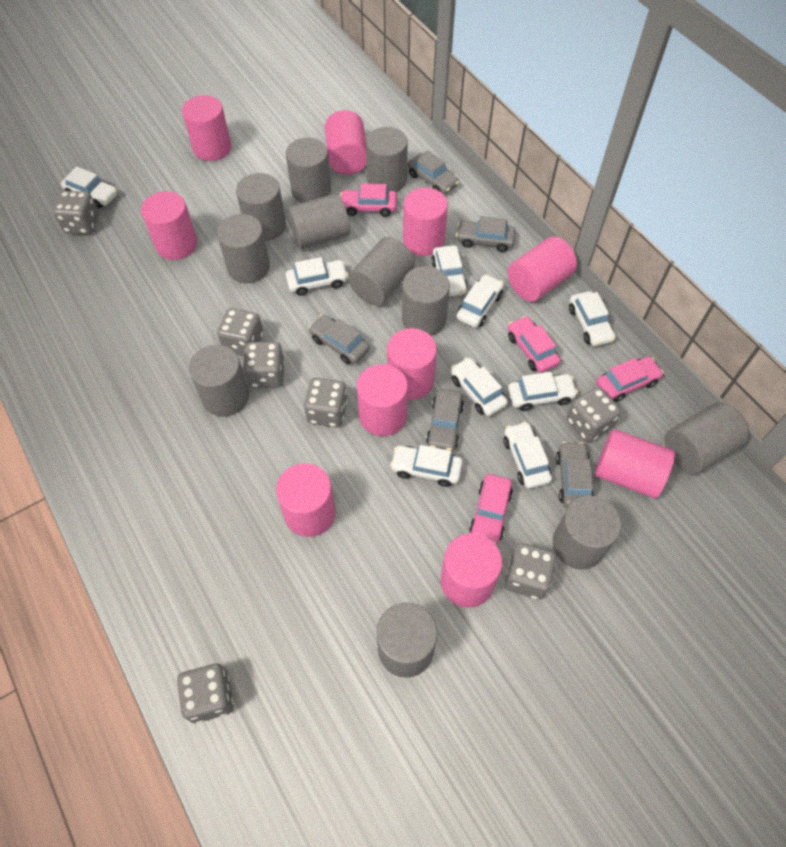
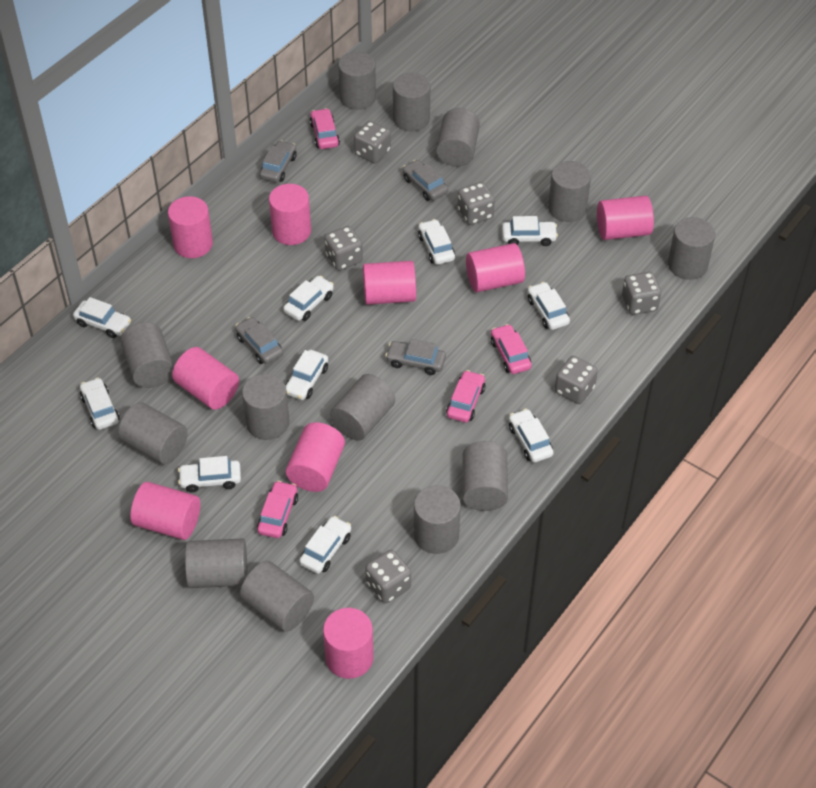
grey car: [309,315,370,364] [407,150,459,194] [426,389,464,451] [456,216,516,252] [556,442,594,508] = 5 -> [235,317,283,364] [259,140,297,183] [385,339,446,375] [402,160,448,201] = 4
grey cylinder: [189,345,249,417] [217,214,270,283] [236,173,286,241] [286,138,331,203] [287,193,350,249] [348,237,415,306] [366,127,408,192] [377,603,437,678] [402,266,450,336] [553,496,621,570] [664,402,749,474] = 11 -> [118,402,188,464] [120,322,174,388] [185,538,247,588] [240,561,314,632] [242,374,289,440] [330,374,395,441] [338,52,376,110] [393,73,430,132] [414,485,461,554] [436,108,480,167] [462,441,508,511] [548,161,591,222] [668,217,715,280] = 13
grey dice: [53,191,99,234] [177,663,234,723] [217,308,263,356] [243,342,285,388] [304,378,348,427] [504,543,556,600] [567,387,621,442] = 7 -> [324,226,363,271] [354,121,391,164] [365,550,411,603] [457,182,495,225] [555,356,598,404] [622,272,661,315] = 6
pink cylinder: [141,191,197,260] [182,95,231,161] [276,463,336,537] [325,110,367,175] [357,364,408,436] [387,328,437,400] [403,188,448,256] [441,533,502,608] [508,236,577,302] [595,429,675,498] = 10 -> [130,482,200,540] [168,196,213,258] [172,347,239,410] [269,184,311,245] [286,422,345,492] [323,608,374,679] [363,261,416,305] [466,243,525,292] [597,195,654,240] = 9
white car: [61,166,117,208] [286,257,348,296] [390,445,463,487] [431,245,468,297] [451,357,508,416] [456,274,504,327] [504,422,552,488] [508,372,578,411] [569,291,615,346] = 9 -> [73,297,131,338] [80,377,119,430] [178,456,241,492] [283,276,334,321] [285,350,328,400] [299,516,351,574] [418,219,455,265] [502,216,558,246] [509,409,554,462] [528,282,570,330] = 10

